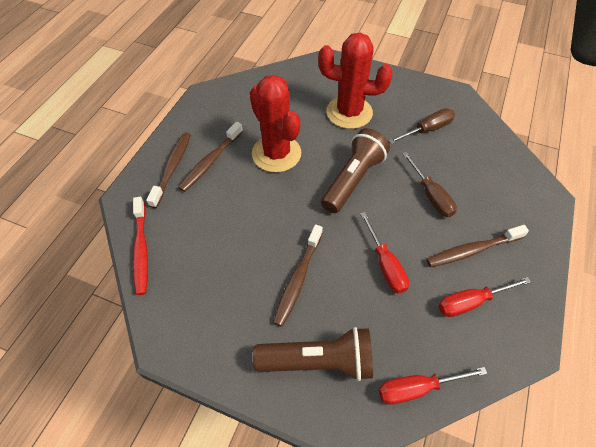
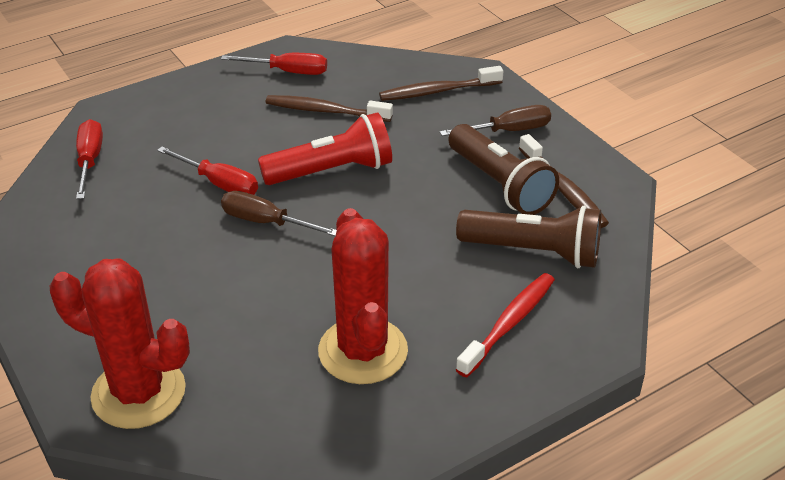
brown toothbrush: [146,132,191,208] [178,122,243,192] [273,225,323,327] [427,225,529,267] = 4 -> [266,95,393,122] [379,66,503,101] [519,134,609,228] = 3
red flashlight: none = 0 -> [258,112,392,185] = 1

